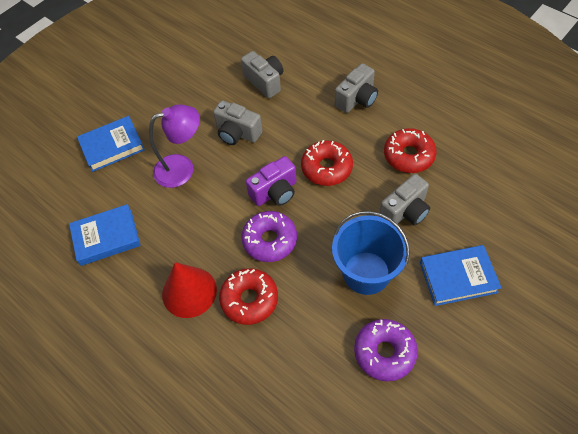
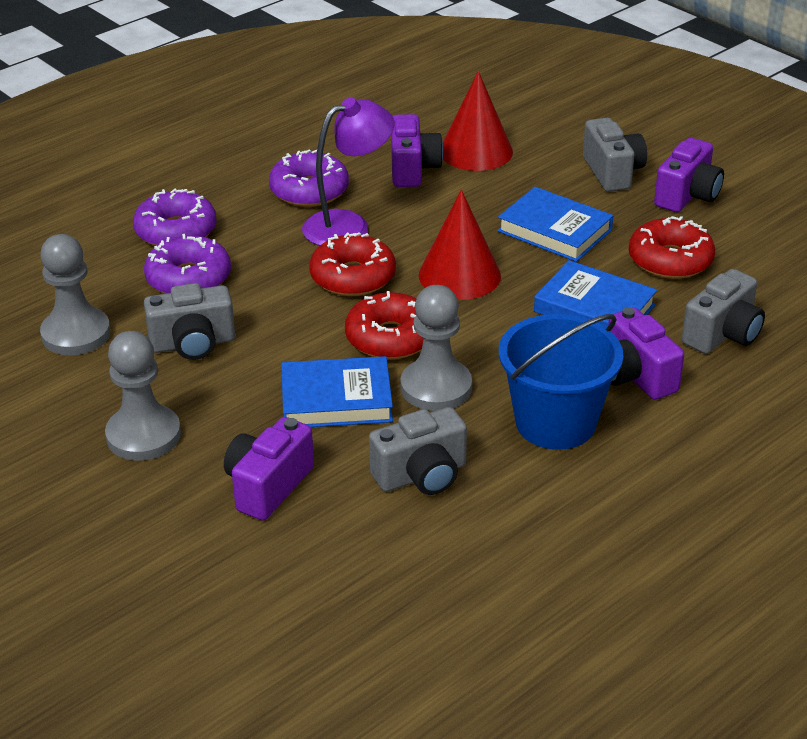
grey pawn: none = 0 -> [40,234,110,355] [105,331,181,461] [400,285,472,411] = 3
purple camera: [246,156,296,206] = 1 -> [224,417,314,520] [391,114,443,187] [608,307,684,400] [654,138,724,212] = 4
purple donut: [241,211,297,262] [354,319,418,381] = 2 -> [133,189,217,246] [144,234,231,294] [269,149,349,207] = 3
red cone: [162,262,217,318] = 1 -> [419,190,501,300] [443,71,513,171] = 2

